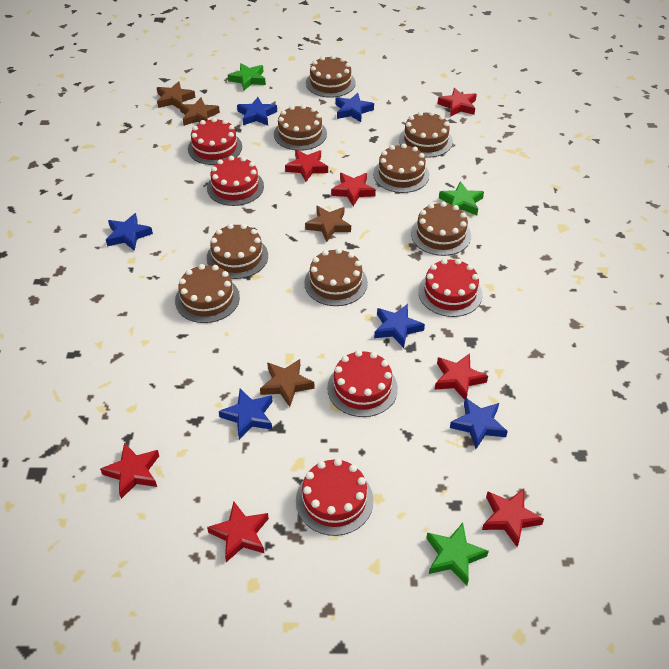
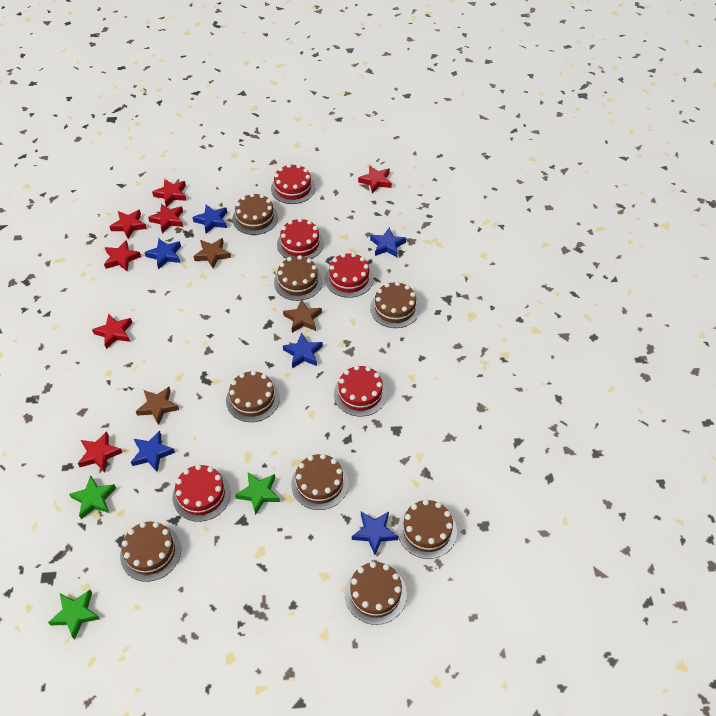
brown star: [157,81,195,109] [179,97,220,126] [260,359,315,407] [305,206,351,242] = 4 -> [136,387,179,425] [193,238,231,269] [283,299,322,333] = 3

